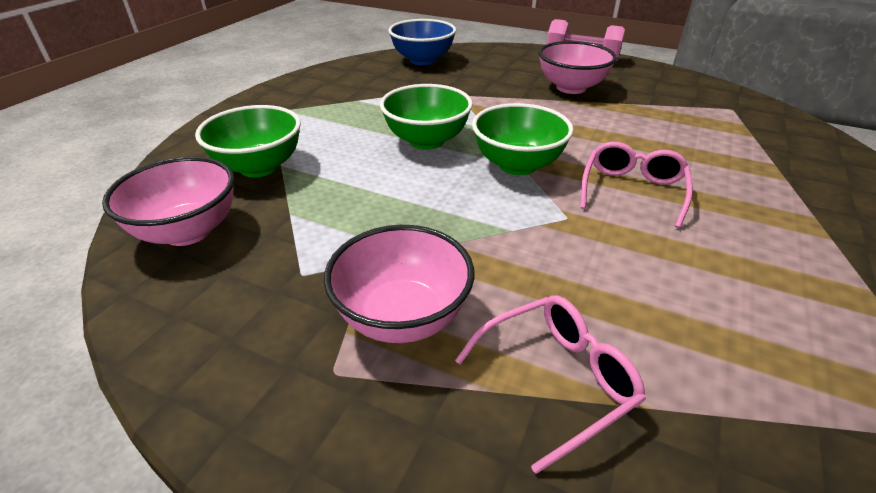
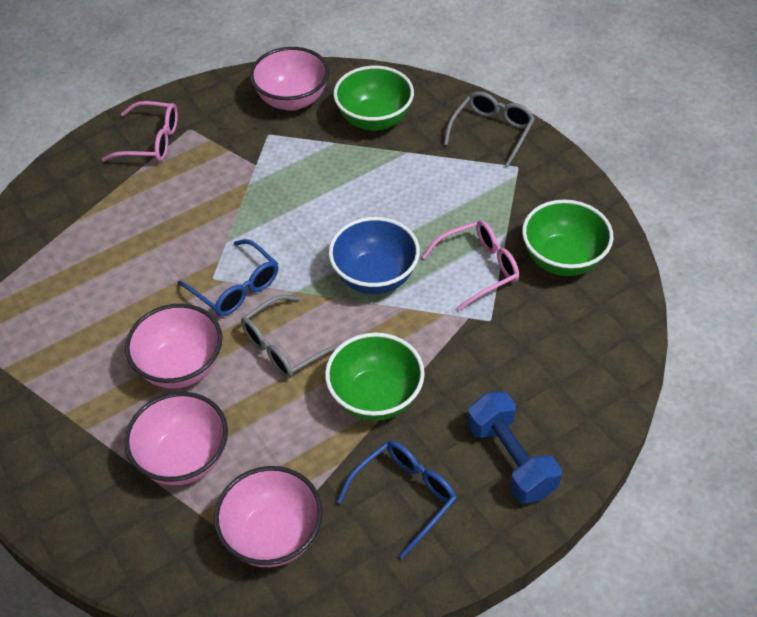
blue dumbbell: none = 0 -> [467,392,562,504] = 1
blue glasses: none = 0 -> [178,239,278,316] [337,441,457,559] = 2
grey glasses: none = 0 -> [241,295,342,378] [444,91,535,167] = 2
pink bowl: [102,156,235,246] [324,225,474,343] [538,41,617,94] = 3 -> [124,392,228,485] [125,304,222,389] [214,466,323,567] [250,47,329,111] = 4
pink dumbbell: [546,19,625,62] = 1 -> none = 0

